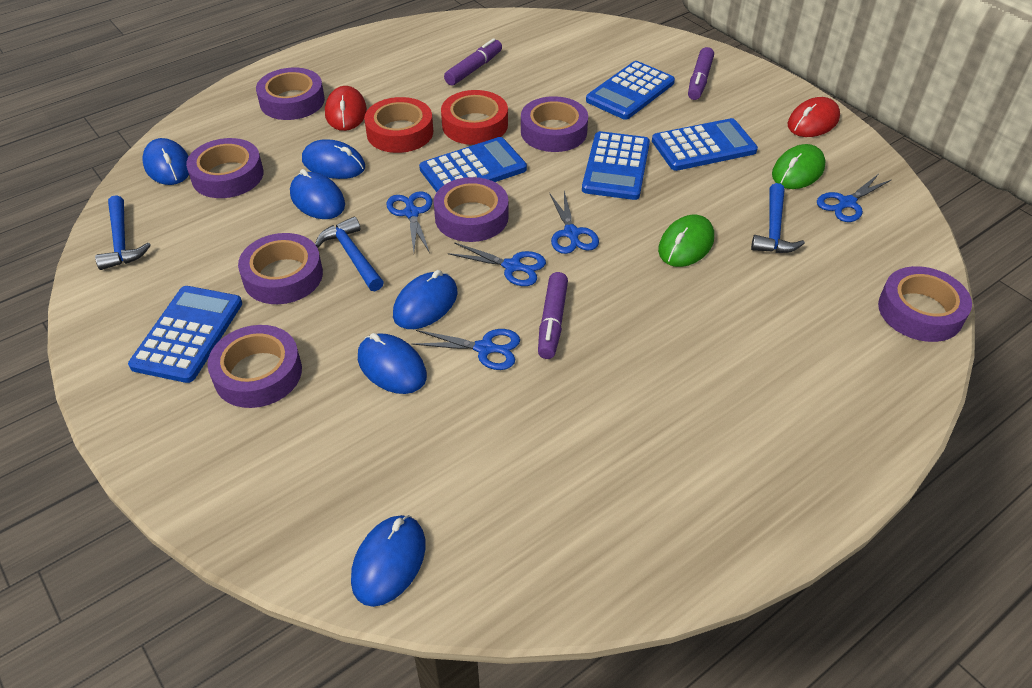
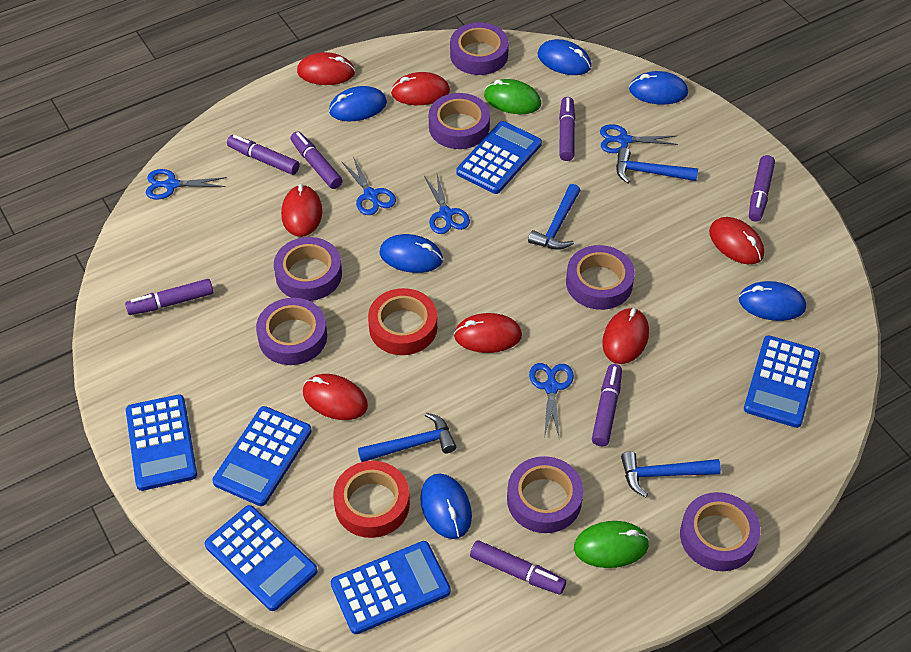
blue calculator: [128,286,242,383] [419,137,527,192] [582,131,650,200] [586,61,675,120] [652,118,758,171] = 5 -> [126,394,197,491] [205,505,317,611] [212,406,312,506] [331,541,451,634] [457,121,542,194] [744,335,820,428] = 6
blue hammer: [95,195,151,270] [315,217,384,291] [751,183,805,253] = 3 -> [358,412,456,462] [528,184,581,250] [616,148,698,183] [621,451,721,497] = 4
purple marker: [444,38,502,86] [538,272,568,359] [688,47,714,100] = 3 -> [125,279,213,315] [227,135,299,175] [290,131,342,189] [470,540,566,594] [559,97,575,161] [592,364,622,446] [749,155,775,222] = 7
red mouse: [325,86,367,131] [788,97,840,137] = 2 -> [281,184,322,237] [297,52,355,85] [303,374,368,420] [391,72,450,105] [454,313,522,353] [602,308,649,364] [709,217,764,264] = 7

